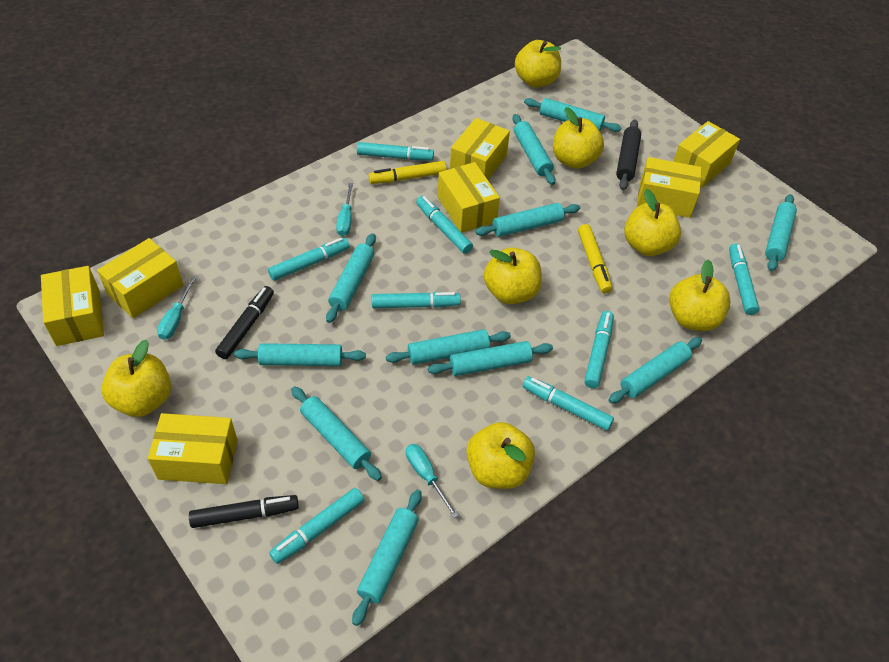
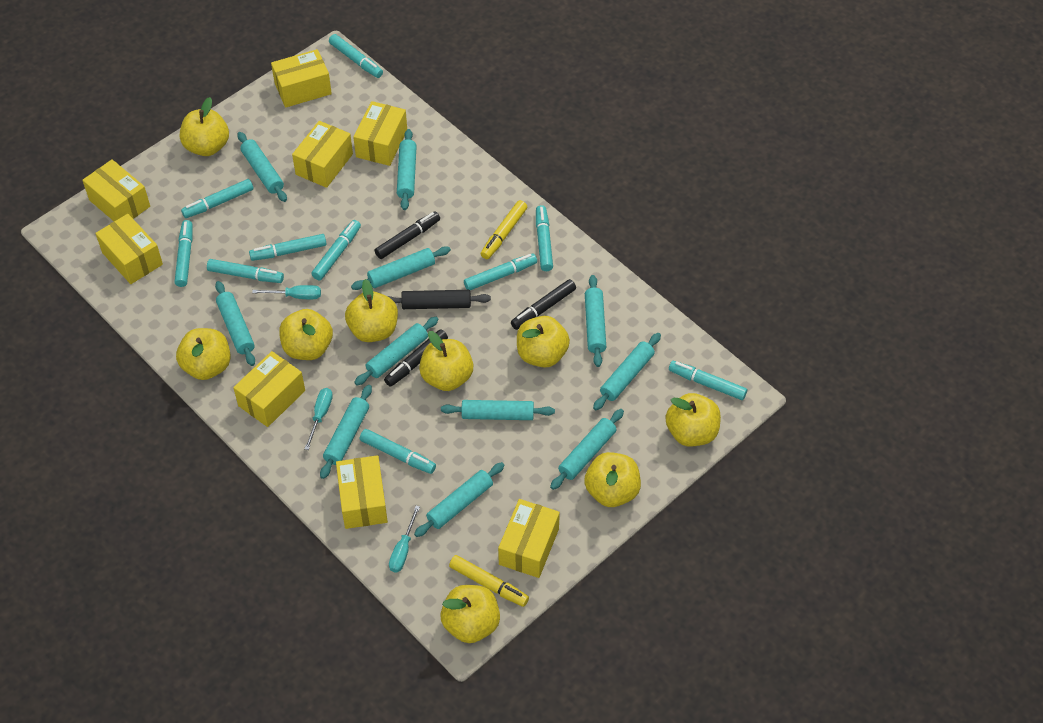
black marker: [189,495,299,528] [215,286,274,359] = 2 -> [374,211,440,259] [384,329,448,387] [511,279,576,330] = 3
turquoise marker: [268,238,350,281] [269,488,364,564] [357,142,434,161] [372,292,461,308] [416,196,473,254] [523,376,614,431] [584,311,614,388] [729,244,759,315] = 8 -> [175,220,192,287] [181,179,254,218] [207,259,284,283] [249,234,326,261] [311,220,361,280] [329,34,383,78] [360,429,436,474] [464,253,537,290] [536,205,553,271] [669,361,747,400] = 10
yellow apple: [101,340,171,417] [466,422,535,489] [484,247,542,304] [515,40,561,88] [553,107,604,169] [624,189,681,256] [669,259,731,331] = 7 -> [176,328,231,380] [180,97,229,156] [279,309,333,360] [345,279,398,342] [419,331,474,391] [441,585,500,643] [517,316,570,368] [584,452,641,507] [666,393,721,447] = 9
yellow box: [41,266,104,346] [97,238,183,318] [148,413,238,484] [438,162,500,233] [450,118,510,180] [637,157,702,218] [673,121,740,188] = 7 -> [82,159,150,221] [95,214,163,284] [233,351,305,427] [271,49,332,108] [292,121,353,188] [336,455,388,529] [353,101,407,166] [498,499,560,578] = 8

